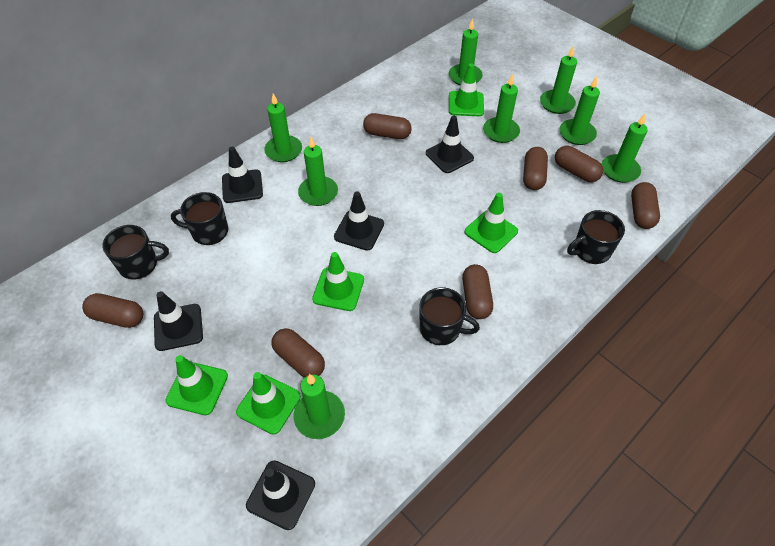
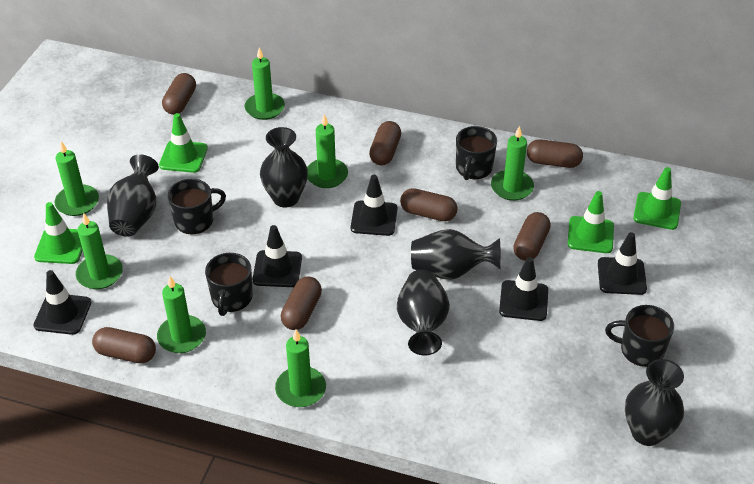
black vase: none = 0 -> [107,154,159,237] [260,127,308,208] [397,269,450,355] [411,229,501,280] [625,359,684,446] = 5
green candle: [264,94,302,162] [294,374,345,439] [298,137,338,206] [449,18,483,85] [483,74,520,143] [540,46,577,114] [559,76,600,145] [602,114,648,183] = 8 -> [54,141,99,216] [76,213,123,289] [157,276,206,353] [245,47,285,120] [275,330,326,407] [307,114,348,188] [491,126,534,201] = 7
green traffic cone: [166,355,228,415] [236,372,301,435] [312,252,364,311] [449,63,484,116] [465,193,518,253] = 5 -> [34,202,83,264] [159,113,208,173] [568,191,614,253] [633,167,681,230] = 4

